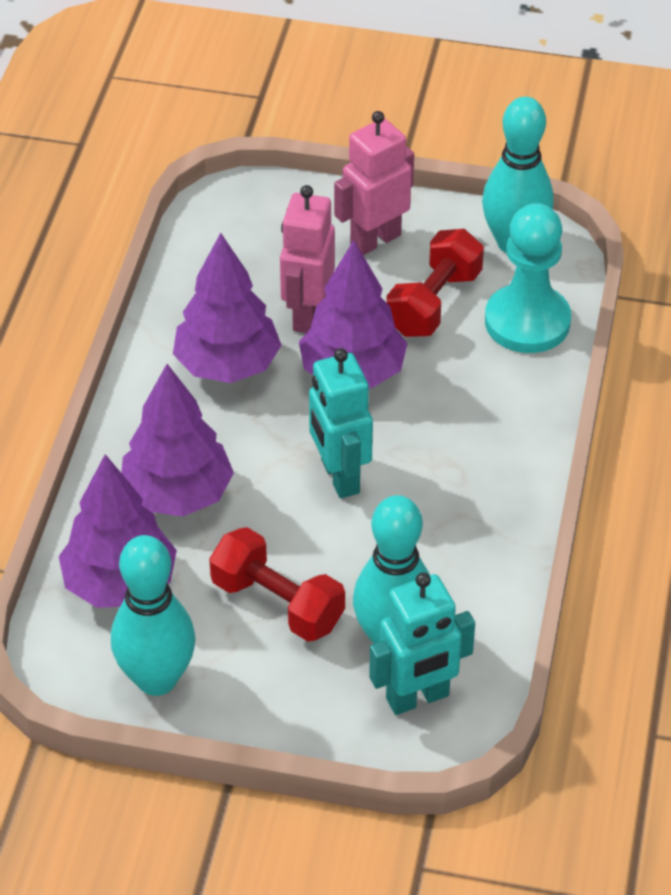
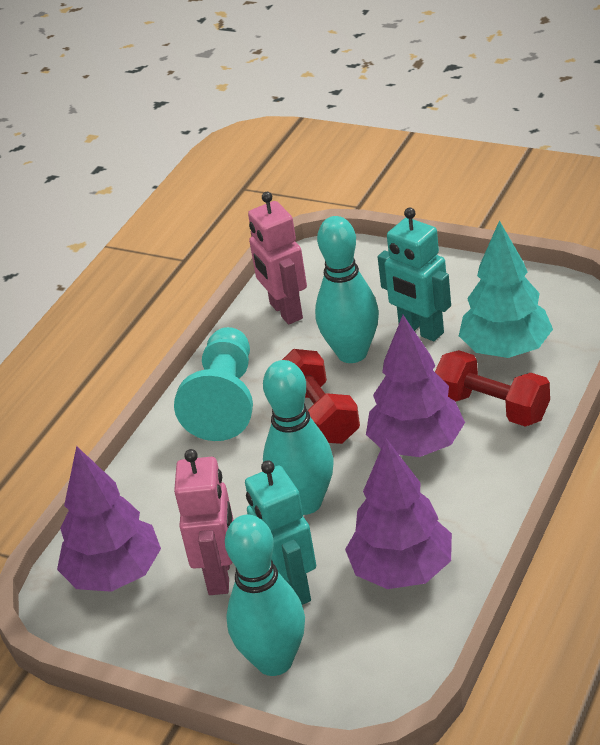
purple tree: [59,454,177,608] [121,364,234,517] [173,233,282,383] [299,240,407,389] = 4 -> [57,446,161,592] [345,438,452,589] [366,315,465,457] = 3
turquoise tree: none = 0 -> [459,220,553,358] = 1

